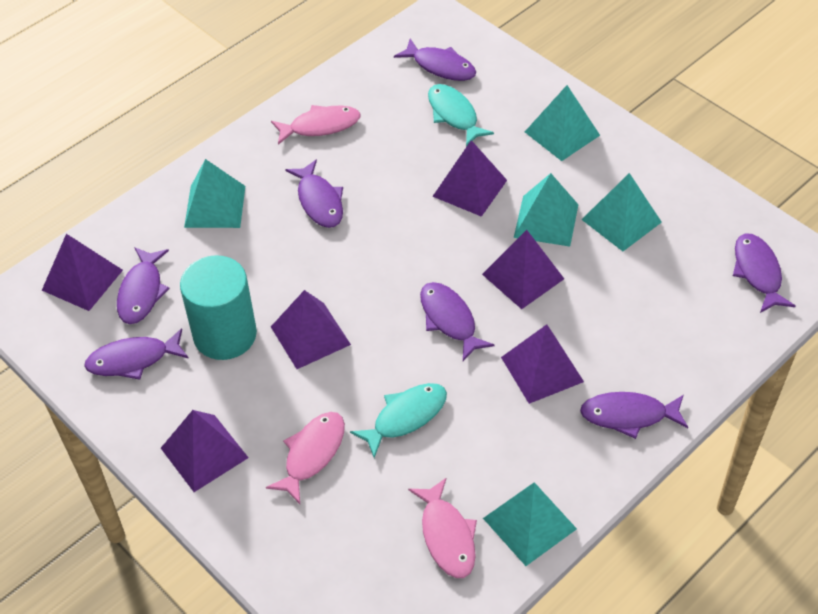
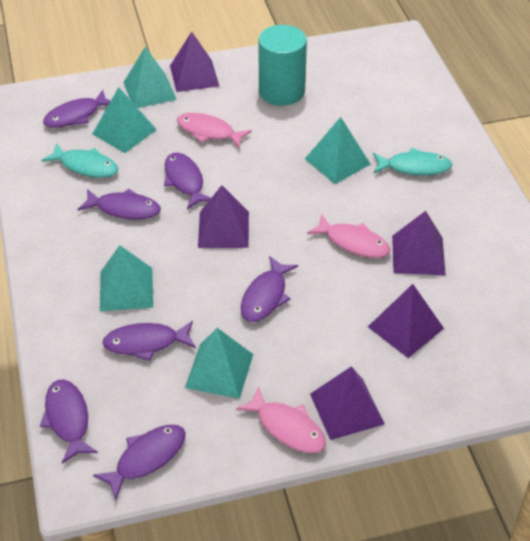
purple pyramid: [42,234,123,311] [161,410,249,492] [271,290,351,369] [432,140,507,217] [482,230,564,309] [501,324,584,404] = 6 -> [170,32,219,92] [198,185,249,248] [310,366,385,440] [368,284,444,358] [392,211,446,275] = 5

